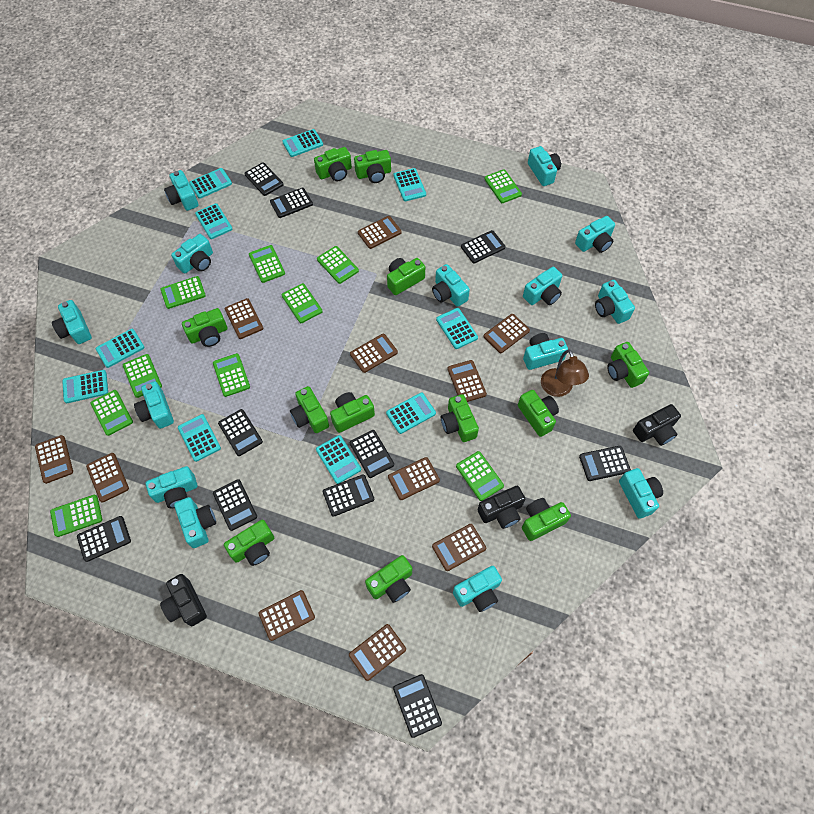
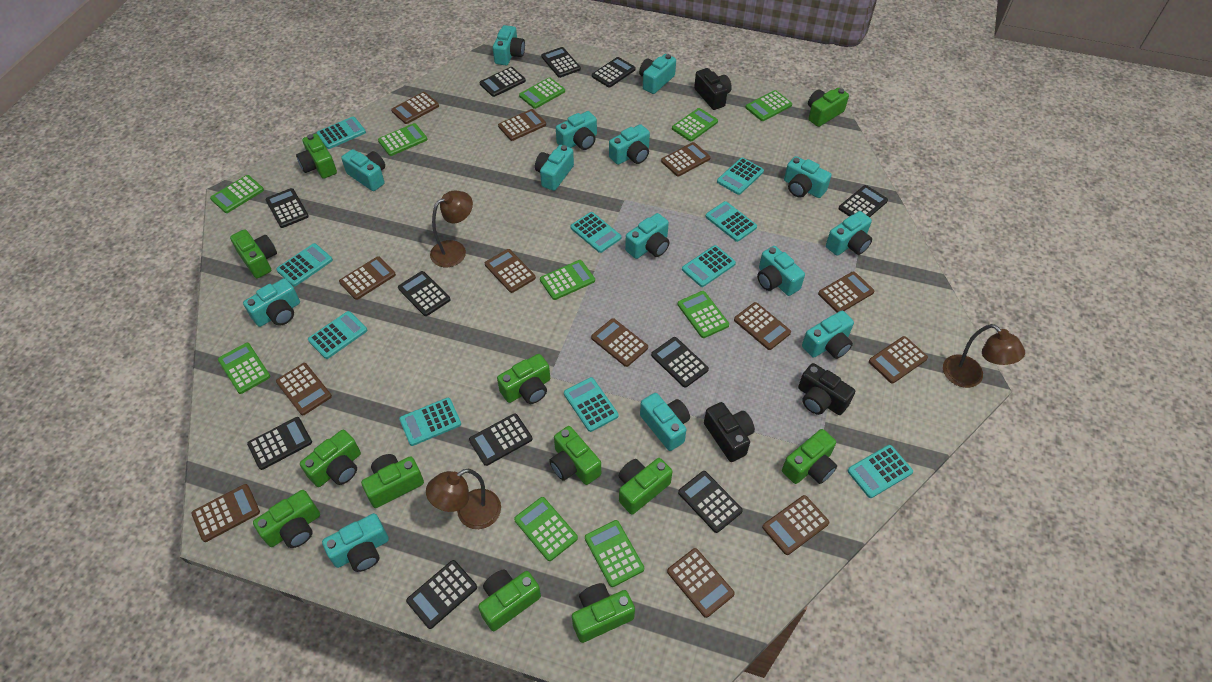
black calculator: [77,516,131,562] [213,479,257,531] [218,409,263,456] [244,162,283,196] [270,188,313,218] [323,475,374,517] [350,430,394,478] [393,674,442,738] [461,230,505,263] [579,446,631,481] = 10 -> [247,417,312,470] [266,188,309,228] [398,271,450,316] [406,560,477,629] [469,413,532,466] [480,67,526,97] [541,47,581,78] [592,57,636,88] [651,337,709,388] [678,471,743,533] [839,185,888,217] = 11
brown calculator: [35,435,73,484] [86,453,129,503] [225,298,263,339] [258,590,315,641] [349,624,406,681] [350,334,398,373] [358,216,402,249] [388,457,440,500] [432,524,486,571] [448,360,487,402] [483,314,530,353] = 11 -> [191,484,260,542] [276,363,332,415] [339,256,396,300] [391,92,439,124] [485,249,536,293] [498,109,546,141] [591,318,648,367] [661,142,710,176] [667,548,735,618] [734,302,791,350] [762,495,829,555] [818,272,874,313] [869,336,928,384] = 13
brown lamp: [541,349,589,397] = 1 -> [426,469,501,529] [430,190,473,267] [943,324,1025,388] = 3

